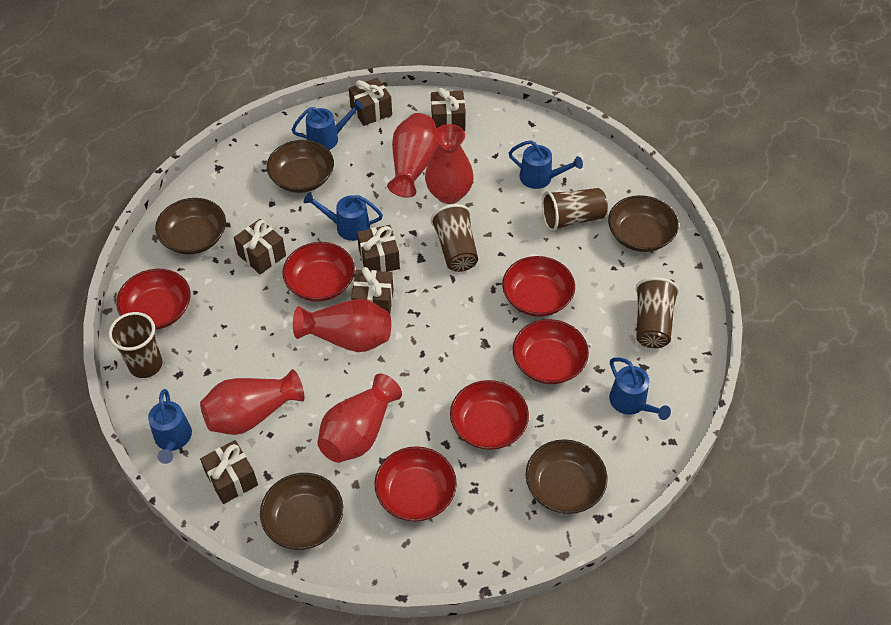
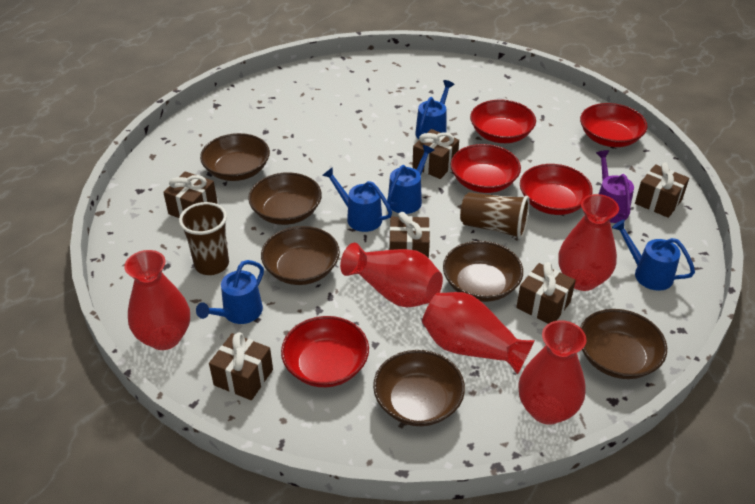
brown bowl: [155,198,226,254] [260,473,343,550] [267,140,334,193] [526,439,607,514] [608,195,679,252] = 5 -> [200,133,270,181] [248,172,322,225] [261,226,340,285] [373,350,465,426] [443,241,523,302] [580,309,667,379] = 6
brown cup: [109,312,162,378] [431,204,478,272] [542,188,608,232] [636,277,679,348] = 4 -> [179,202,229,275] [460,192,529,239] = 2
purple watering can: none = 0 -> [596,150,634,223] = 1
red bowl: [116,269,191,330] [283,242,355,302] [374,446,457,521] [450,380,529,450] [502,256,575,317] [513,319,589,384] = 6 -> [281,316,369,387] [450,144,521,193] [470,99,536,143] [520,164,593,215] [580,103,647,147] = 5

